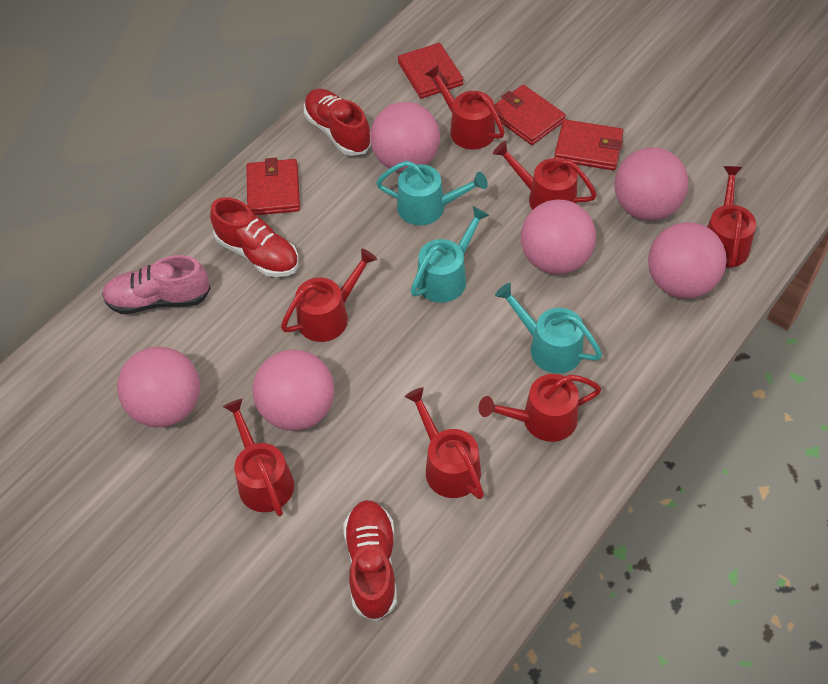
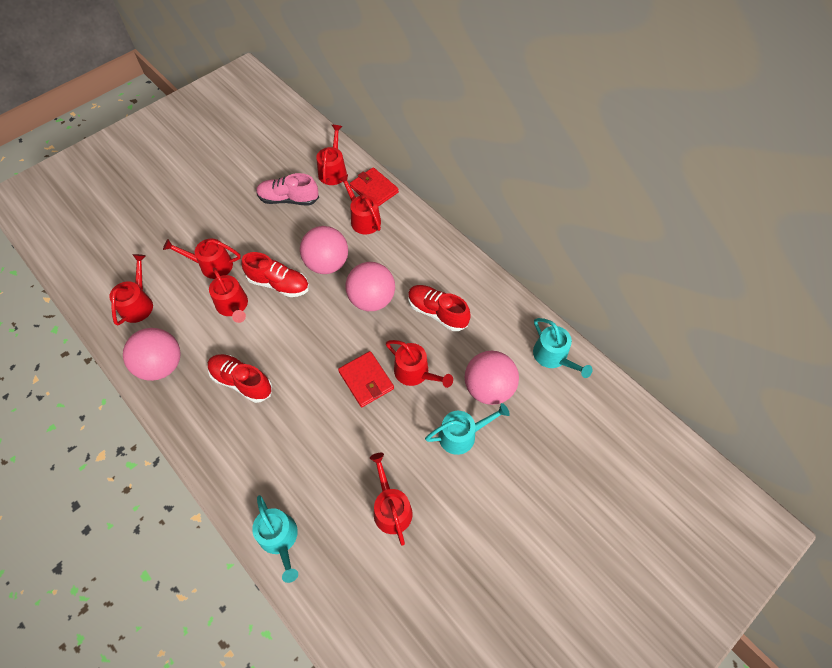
pink ball: [117,347,200,428] [253,349,334,431] [370,102,440,172] [521,200,596,275] [614,147,689,221] [648,222,727,299] = 6 -> [123,328,181,381] [300,226,348,274] [345,262,395,311] [465,351,519,405] = 4
red wallet: [246,158,300,215] [398,43,464,99] [494,85,566,145] [554,119,624,170] = 4 -> [338,351,394,407] [350,167,399,206] = 2

